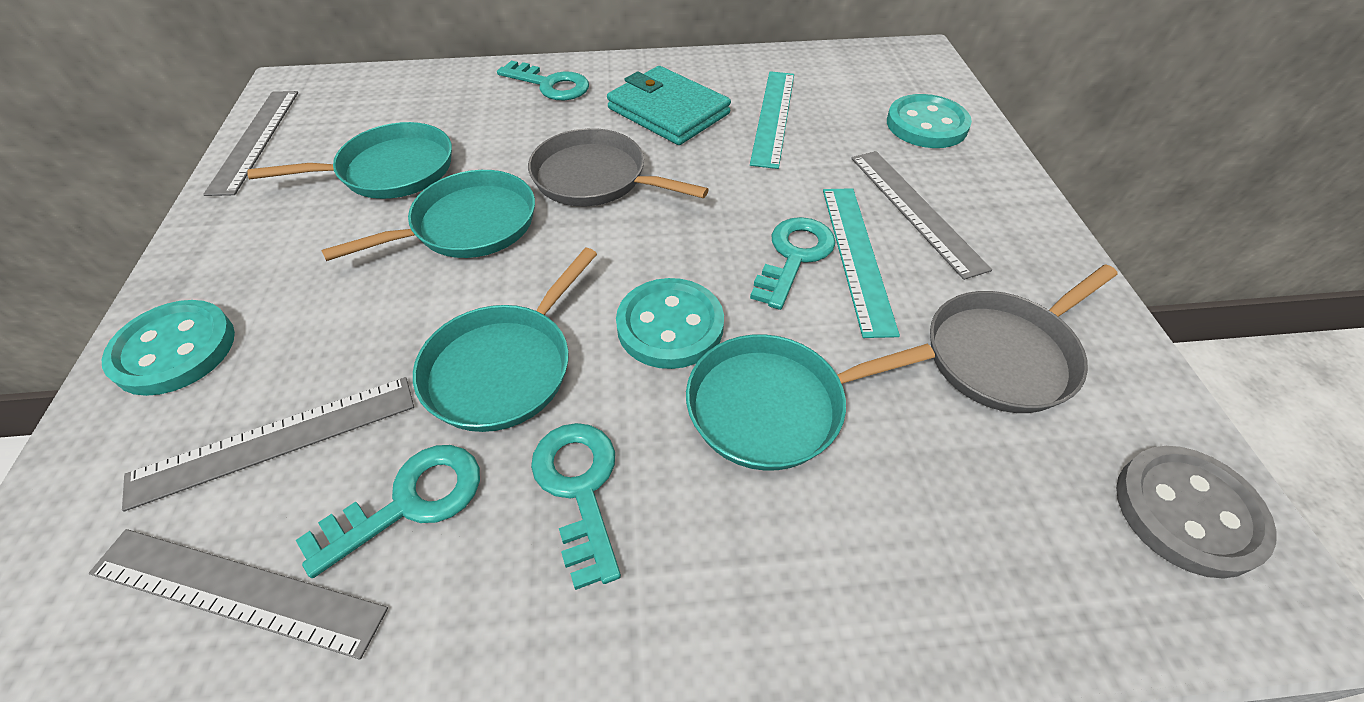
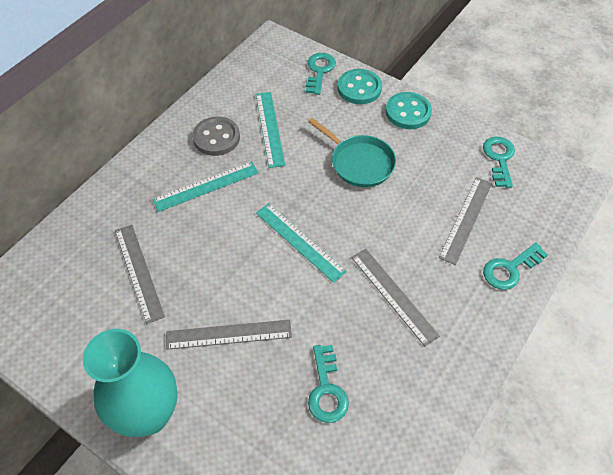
grey pan: [528,128,709,206] [930,264,1118,413] = 2 -> none = 0
turquoise button: [101,300,235,396] [616,278,724,369] [887,94,972,148] = 3 -> [338,69,382,104] [386,92,432,129] = 2
turquoise pan: [247,122,452,199] [322,170,535,261] [413,248,597,432] [686,334,935,471] = 4 -> [308,118,396,187] = 1
turquoise ruler: [750,71,794,169] [823,188,900,338] = 2 -> [152,161,259,212] [256,92,285,168] [256,203,347,283] = 3
turquoise vase: none = 0 -> [83,329,178,437] = 1
turquoise wallet: [607,66,731,145] = 1 -> none = 0

